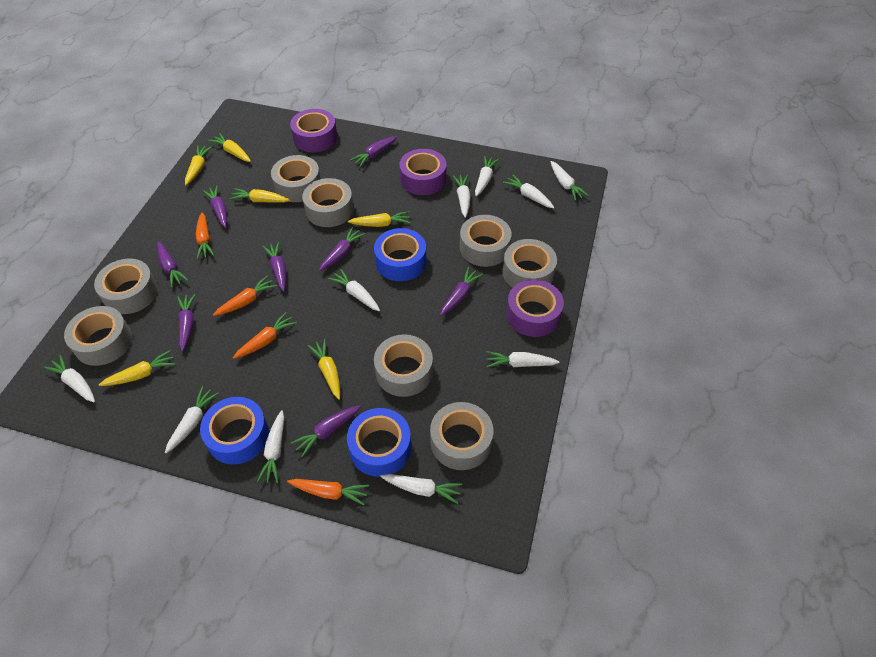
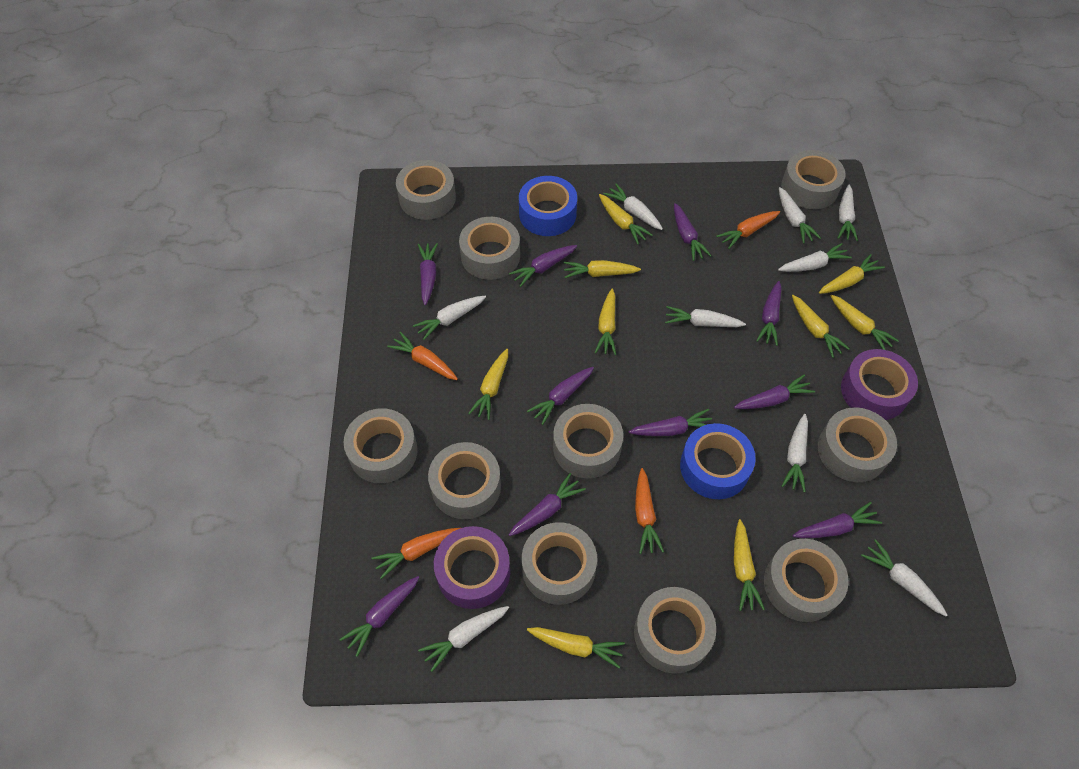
blue tape: [200,397,269,465] [347,408,411,477] [374,228,426,281] = 3 -> [519,176,577,236] [680,423,756,499] = 2
grey tape: [64,306,132,366] [94,259,158,314] [271,155,321,202] [302,178,354,227] [374,334,433,397] [430,402,493,470] [460,215,511,267] [502,239,557,288] = 8 -> [343,408,418,483] [396,160,456,220] [428,442,501,519] [459,217,520,280] [522,522,597,605] [553,404,623,478] [634,587,716,674] [764,539,849,622] [781,150,846,209] [818,407,897,482] = 10
purple carrot: [157,242,188,288] [177,294,196,351] [202,185,227,228] [262,242,286,292] [291,405,361,457] [319,227,366,271] [350,136,397,167] [440,267,483,316] = 8 -> [339,576,419,657] [418,243,438,305] [509,245,577,287] [509,473,586,536] [527,367,594,425] [629,409,712,436] [674,203,712,261] [734,374,815,409] [756,281,782,346] [793,502,882,538] = 10
purple tape: [290,109,337,152] [399,149,446,195] [506,279,564,337] = 3 -> [434,526,510,609] [841,349,918,420] = 2
white carrot: [44,355,95,402] [165,386,219,453] [257,410,284,483] [328,269,380,311] [380,474,462,504] [453,174,471,218] [475,156,499,196] [486,351,559,368] [503,175,554,208] [551,161,589,201] = 10 -> [413,296,486,340] [418,606,509,672] [603,184,663,230] [665,306,746,327] [778,243,852,272] [779,187,821,244] [782,414,808,492] [838,185,858,241] [861,539,948,617] = 9
yellow carrot: [99,350,176,386] [185,145,212,185] [208,133,251,162] [230,188,290,203] [307,339,340,400] [348,211,411,227] = 6 -> [468,349,508,420] [527,627,625,668] [564,260,641,278] [595,288,616,355] [599,194,653,244] [734,519,765,611] [792,295,850,358] [819,254,885,294] [830,295,899,350] = 9

